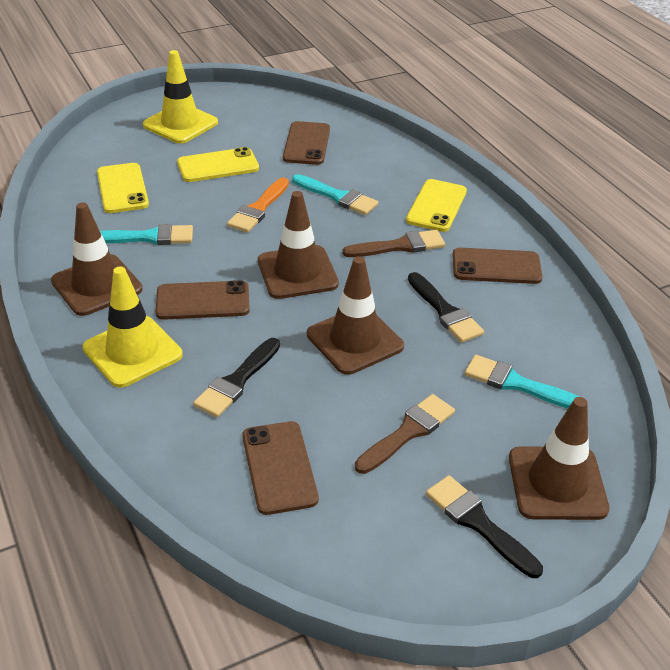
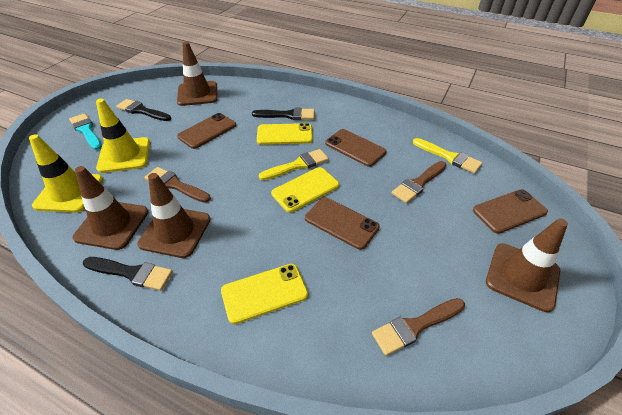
brown brush: [343,230,445,257] [355,394,455,474] = 2 -> [144,167,211,203] [372,298,465,356] [392,161,447,203] = 3
orange brush: [227,178,289,233] = 1 -> none = 0
turquoise brush: [100,224,193,245] [292,174,378,215] [465,355,579,409] = 3 -> [69,113,102,150] = 1
yellow brush: none = 0 -> [258,149,329,180] [413,138,482,173] = 2

